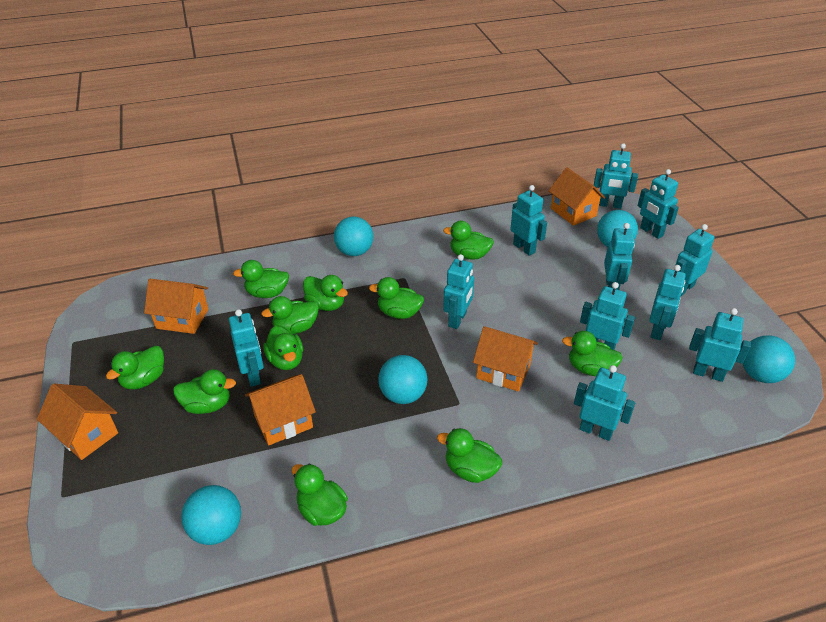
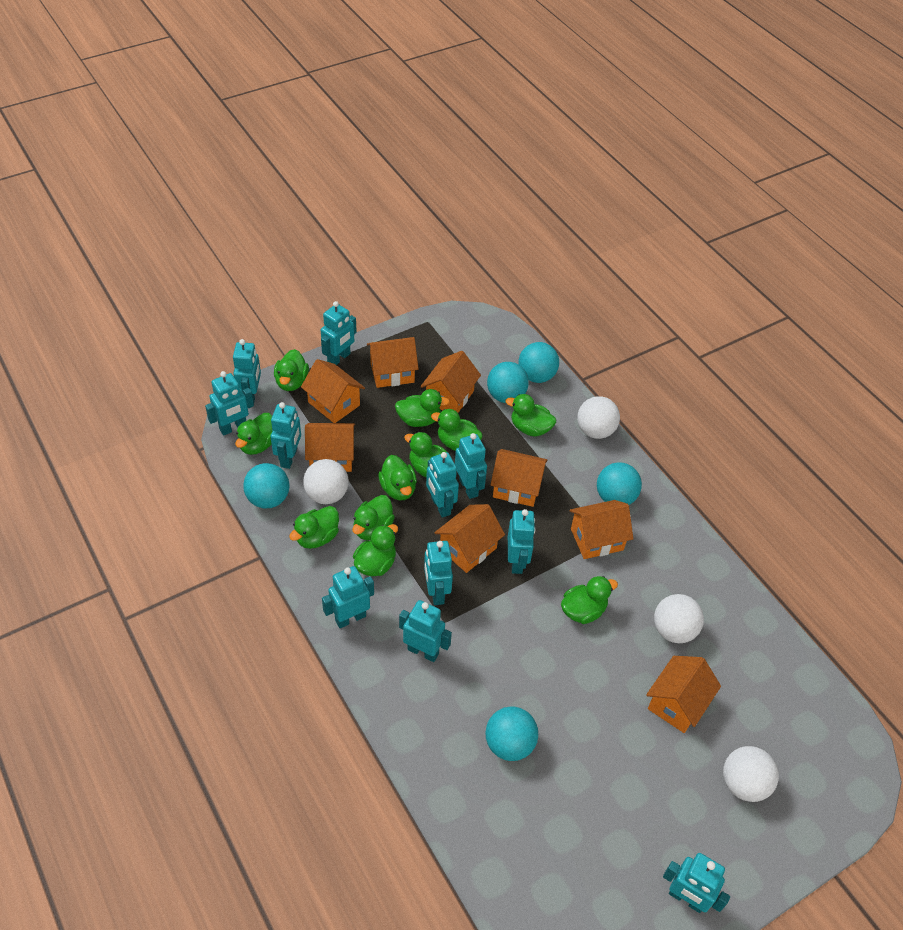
orange house: [37,384,118,460] [144,279,208,334] [245,374,316,445] [473,326,538,392] [548,167,605,226] = 5 -> [301,359,365,423] [305,423,355,472] [367,337,419,388] [420,351,481,413] [434,504,505,573] [490,449,547,507] [570,500,633,559] [646,656,721,733] = 8
white ball: none = 0 -> [303,459,349,504] [577,396,620,439] [654,594,704,643] [723,746,779,802] = 4

